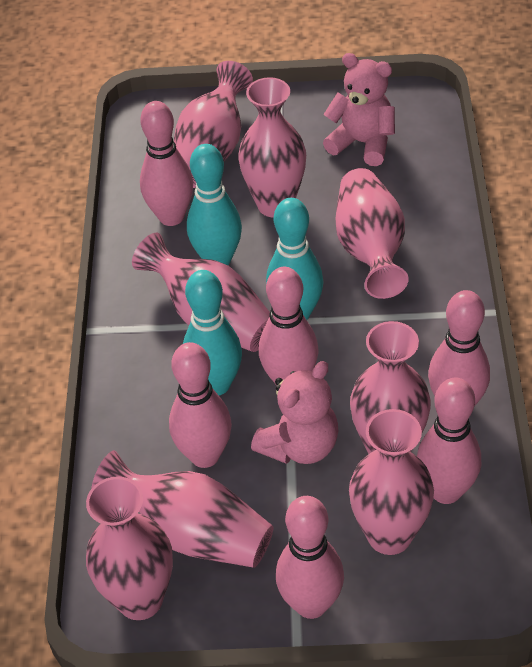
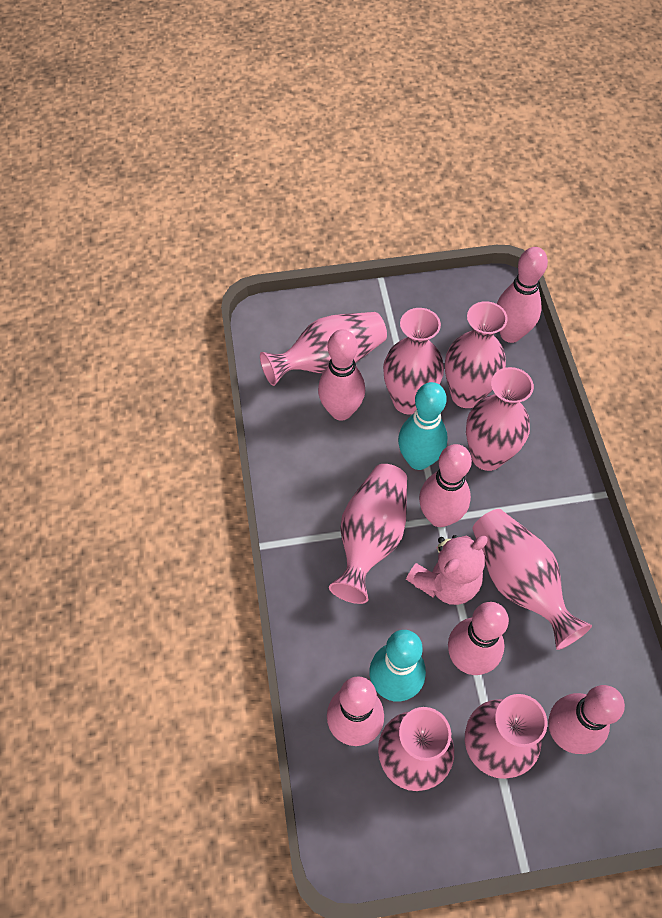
pink teddy bear: [251,361,338,464] [323,53,395,166] = 2 -> [406,535,488,605] = 1
turquoise bowling pin: [183,270,242,395] [187,144,242,265] [266,198,324,320] = 3 -> [369,630,426,702] [398,382,448,470] = 2

